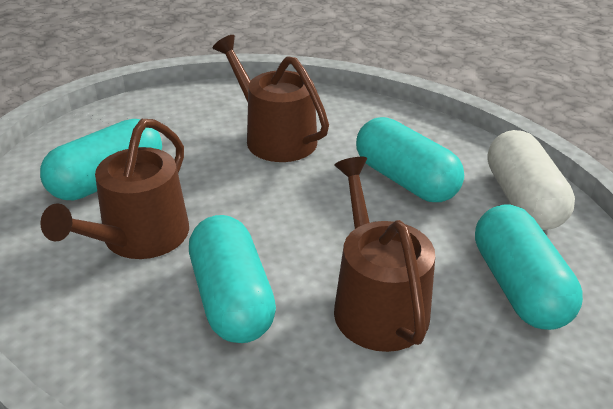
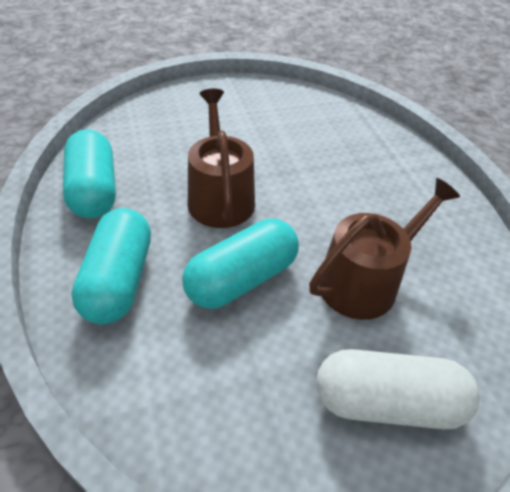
brown watering can: [40,119,189,259] [213,35,329,162] [334,157,435,352] = 3 -> [188,89,255,228] [309,178,460,320] = 2
turquoise capsule: [40,119,162,200] [189,215,276,343] [356,117,464,202] [475,205,583,330] = 4 -> [63,129,116,218] [71,208,151,324] [182,219,299,309] = 3

